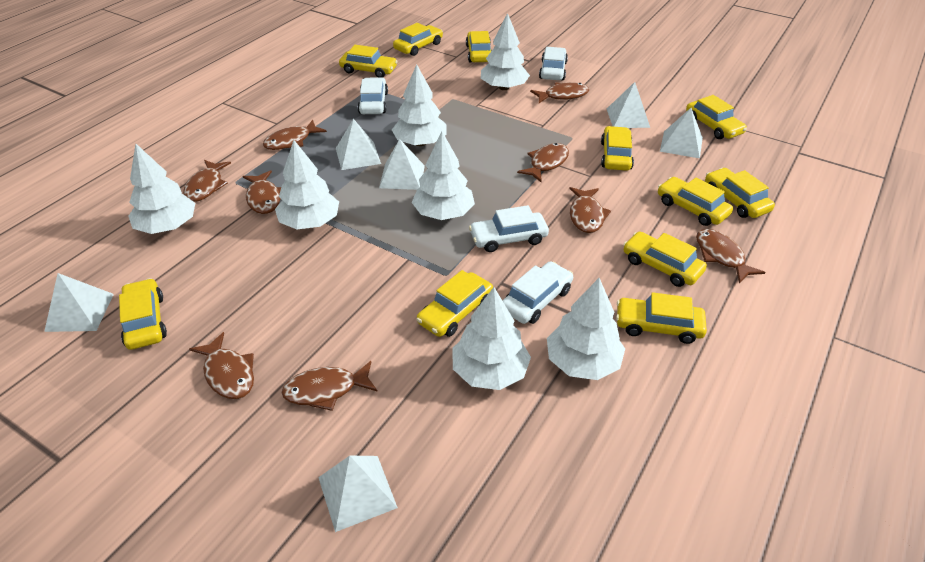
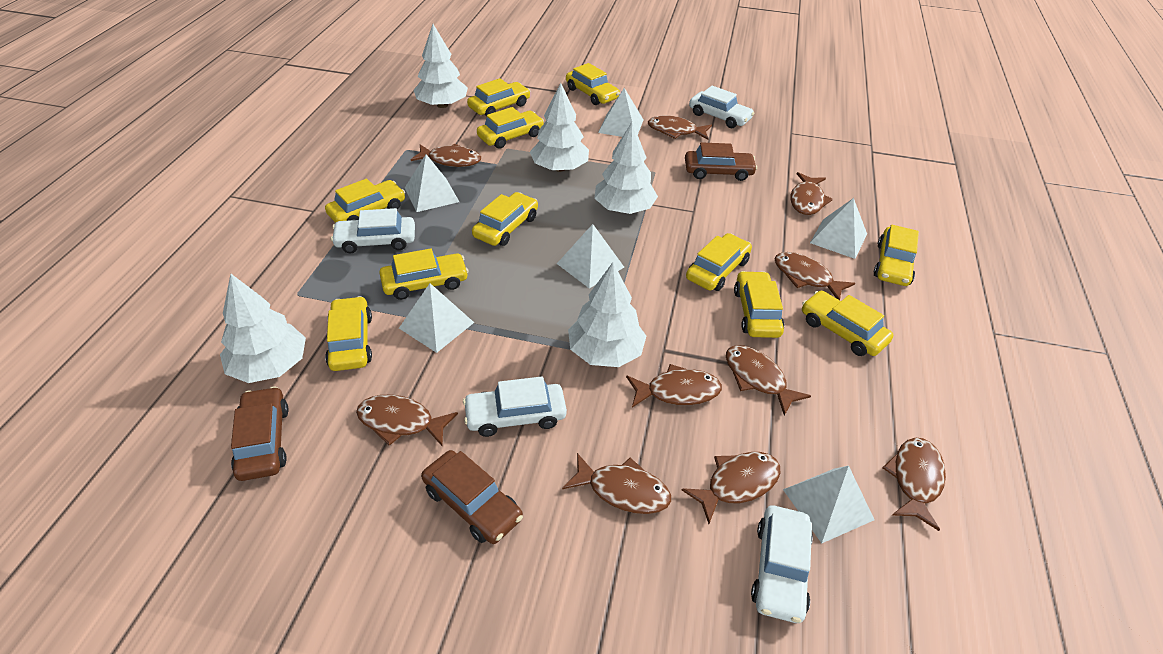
brown car: none = 0 -> [231,386,289,481] [421,450,523,544] [685,142,757,181] = 3
brown fish: [183,160,231,202] [189,332,254,399] [243,170,281,214] [263,120,327,150] [282,361,378,411] [517,143,569,183] [530,82,589,103] [569,187,611,233] [696,229,766,284] = 9 -> [356,395,458,446] [411,143,481,167] [562,453,671,514] [626,364,722,408] [648,116,712,140] [682,452,780,524] [726,345,811,416] [774,252,855,300] [790,172,833,215] [882,438,946,531] = 10
white tree: [128,144,195,234] [275,140,339,229] [392,64,446,146] [412,132,475,220] [453,287,531,390] [481,13,530,90] [547,278,625,380] = 7 -> [220,274,306,383] [414,24,468,108] [530,83,589,172] [568,262,646,367] [594,122,658,214] = 5

